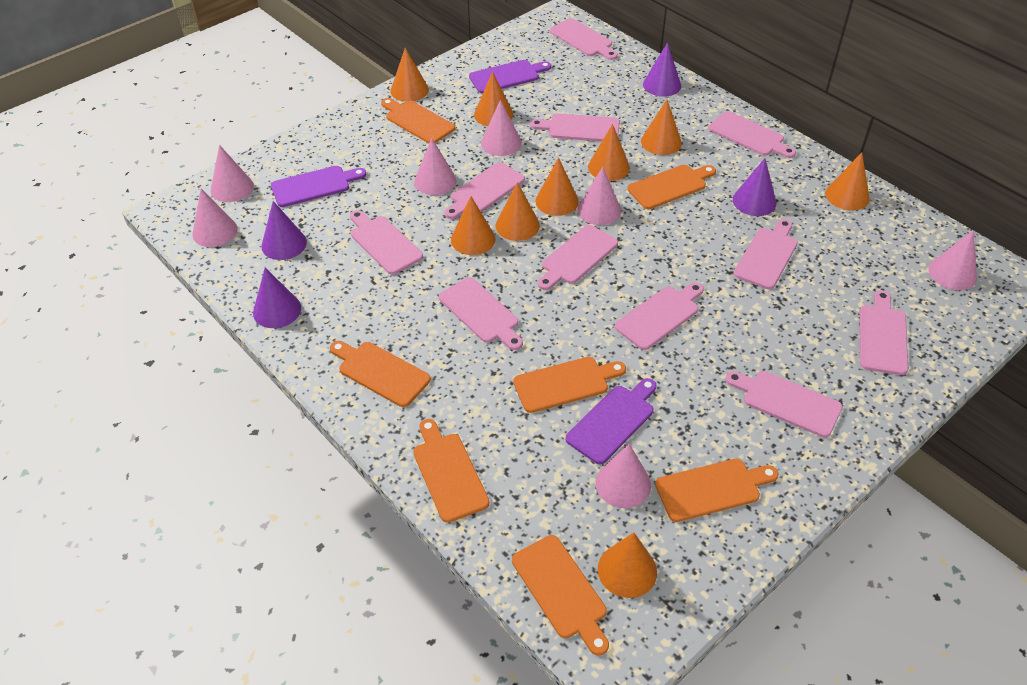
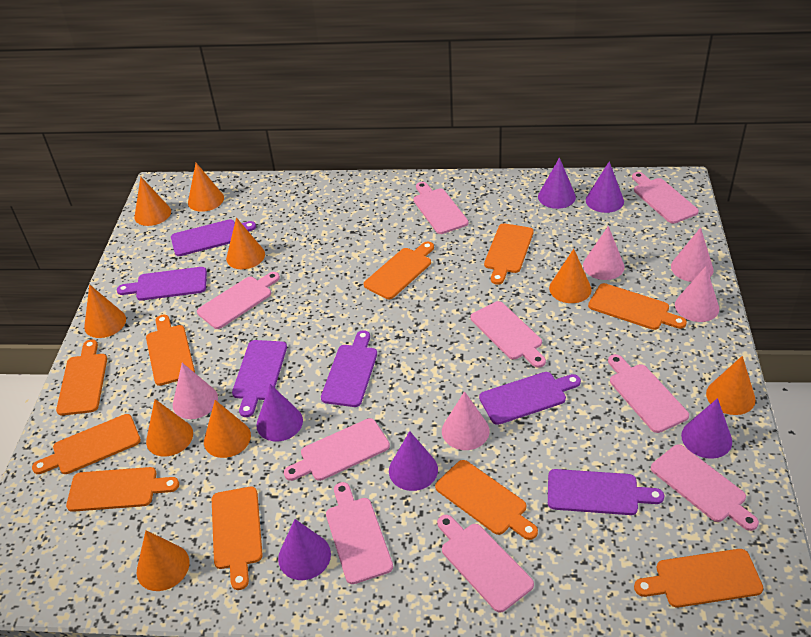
orange cutting board: [330,341,431,407] [381,98,455,143] [413,419,489,523] [512,535,609,656] [513,357,626,413] [627,165,716,209] [655,459,778,522] = 7 -> [32,414,141,474] [56,339,107,416] [66,467,179,512] [146,315,195,386] [212,487,263,590] [364,242,434,299] [435,460,538,540] [484,223,534,285] [588,283,687,330] [634,549,763,608] = 10
pink cone: [192,189,238,247] [211,145,254,202] [414,138,456,195] [481,100,521,156] [578,167,621,225] [595,444,651,508] [928,230,977,290] = 7 -> [173,363,218,419] [442,391,490,450] [583,226,624,280] [671,227,714,282] [675,266,719,322] = 5
pink cutting board: [350,210,423,274] [439,277,523,350] [445,162,525,219] [530,113,620,142] [538,225,618,290] [550,19,618,60] [615,282,704,350] [709,111,796,158] [725,371,843,437] [734,219,798,289] [860,290,908,375] = 11 -> [197,272,280,329] [284,418,390,481] [326,482,393,584] [413,182,468,234] [437,515,534,613] [470,301,546,368] [608,354,689,433] [632,172,699,224] [651,444,759,531] = 9
purple cone: [253,267,301,328] [261,201,307,260] [643,42,681,97] [733,158,776,216] = 4 -> [256,384,303,441] [278,519,331,580] [389,431,438,491] [538,157,576,209] [586,161,624,213] [681,398,732,459] = 6
purple cutting board: [271,166,366,207] [469,60,552,93] [565,378,656,464] = 3 -> [117,267,207,300] [171,219,256,256] [232,340,287,417] [321,330,377,407] [479,372,581,425] [548,469,664,515] = 6

